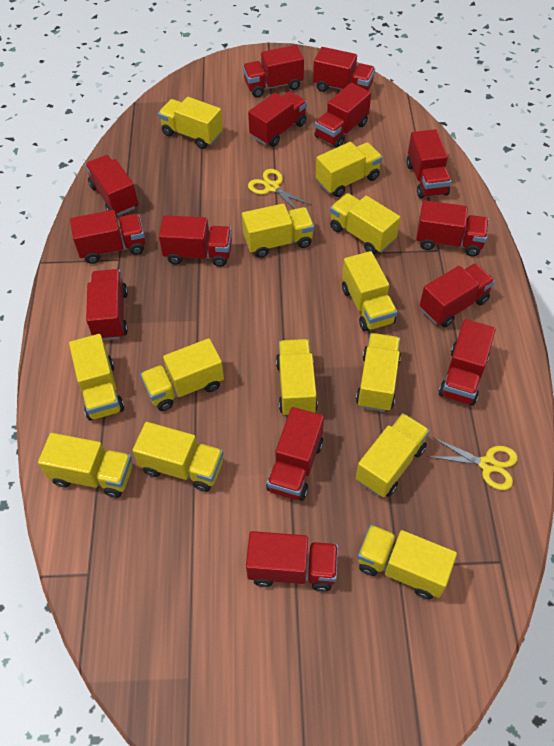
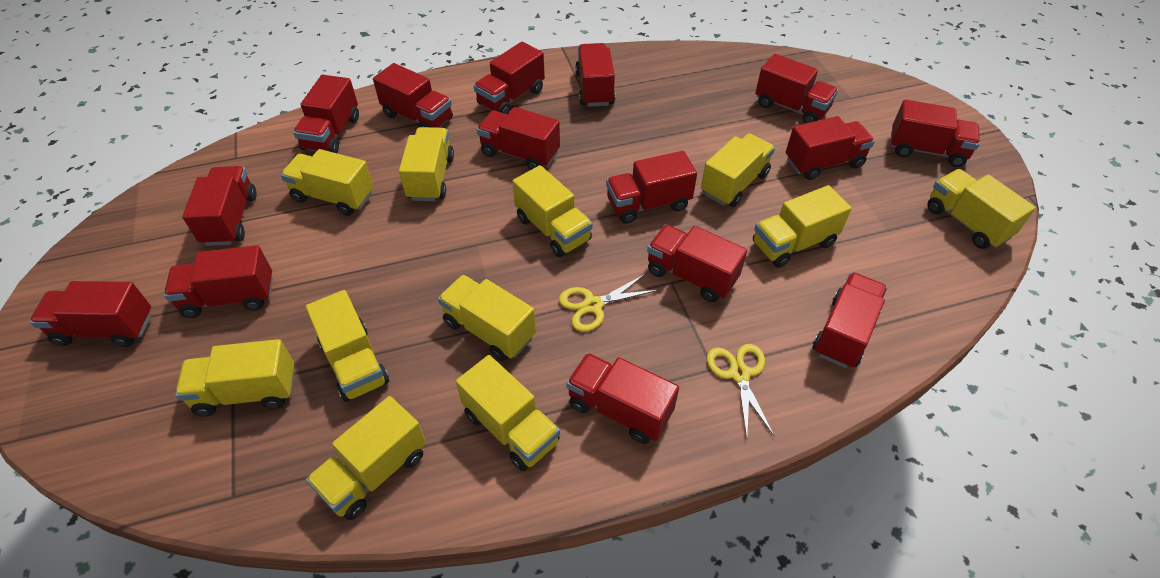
red truck: [70,210,145,264] [85,155,138,216] [86,269,128,340] [159,215,232,267] [243,45,304,98] [246,531,338,592] [248,91,307,147] [266,407,324,501] [313,47,375,92] [315,83,371,148] [407,129,452,199] [416,200,489,256] [420,263,495,327] [439,319,496,406] = 14 -> [30,281,152,347] [164,245,273,318] [182,166,257,246] [293,75,359,153] [373,63,453,128] [474,42,545,114] [477,107,560,170] [566,353,679,444] [575,43,615,107] [606,151,697,224] [647,224,747,302] [755,54,838,124] [786,116,875,180] [812,272,887,368] [891,99,980,167] = 15
yellow truck: [38,433,133,498] [69,334,125,421] [133,422,224,492] [140,338,224,411] [158,97,223,149] [242,203,314,258] [276,339,318,416] [316,142,383,197] [330,193,401,255] [342,251,397,331] [356,333,401,412] [356,413,430,497] [358,525,457,599] = 13 -> [175,339,295,417] [281,149,374,216] [306,290,389,402] [306,396,426,520] [399,127,454,201] [438,275,536,361] [456,355,560,471] [512,165,593,257] [701,133,775,207] [753,185,852,268] [927,169,1036,249] = 11

